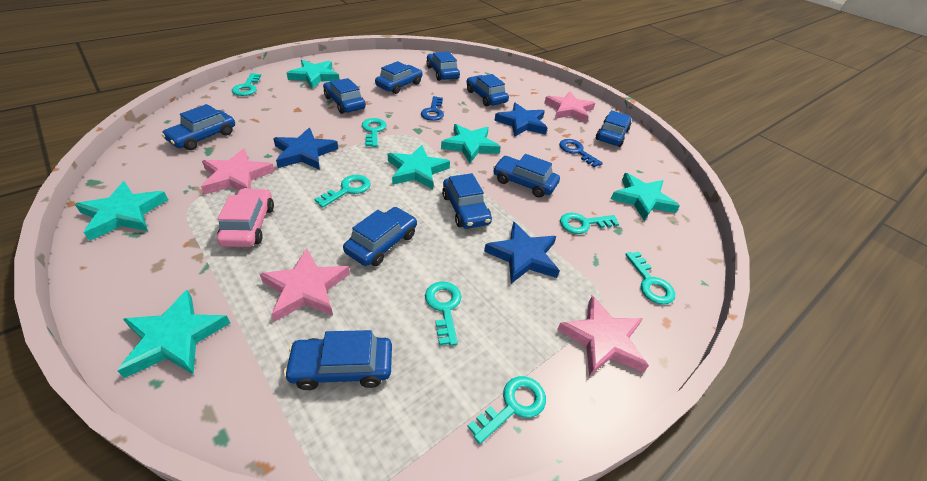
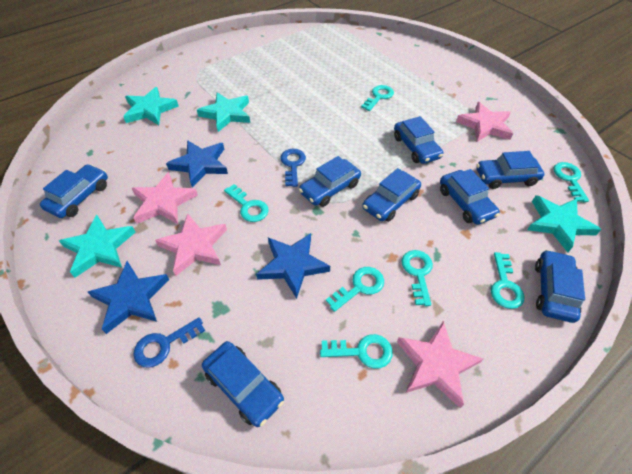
blue car: [161,104,235,150] [284,330,392,390] [323,78,366,114] [343,207,417,266] [375,61,422,94] [426,51,460,81] [442,173,492,229] [466,74,509,106] [493,154,560,198] [596,110,631,147] = 10 -> [40,164,108,218] [202,341,284,427] [299,156,361,207] [363,168,421,222] [394,116,443,164] [440,169,500,225] [476,151,544,189] [535,250,585,323] = 8
pink car: [217,188,274,247] = 1 -> none = 0
turquoise star: [75,181,168,241] [117,290,230,378] [287,60,340,89] [388,145,450,189] [441,124,501,163] [611,173,680,221] = 6 -> [59,215,136,277] [123,87,179,125] [197,92,250,132] [527,195,602,252] = 4

